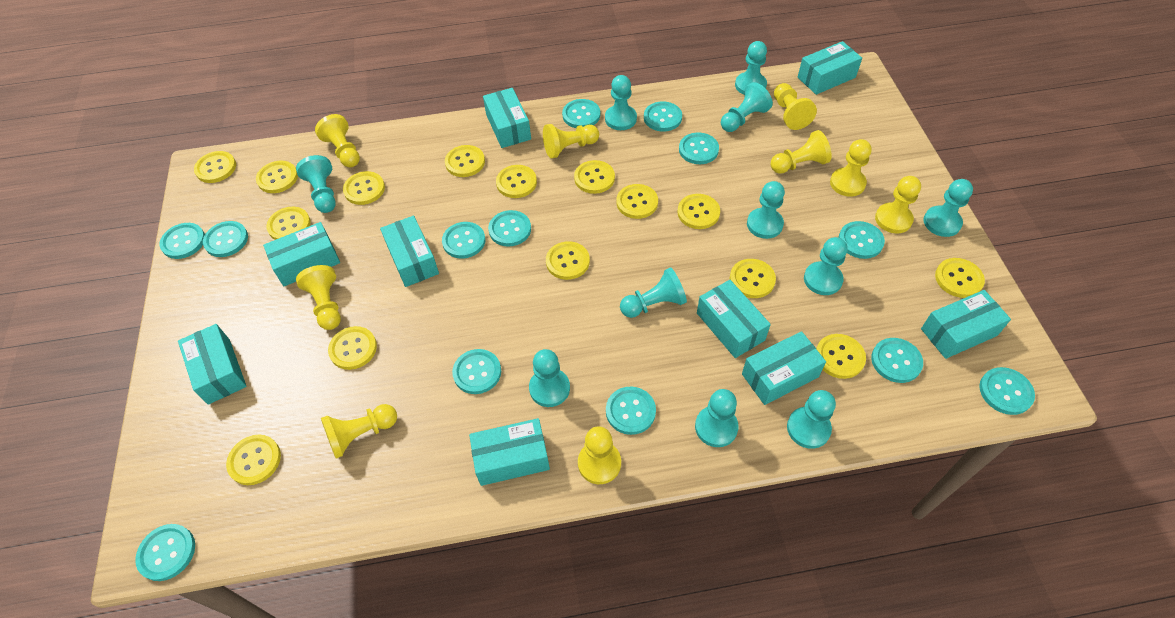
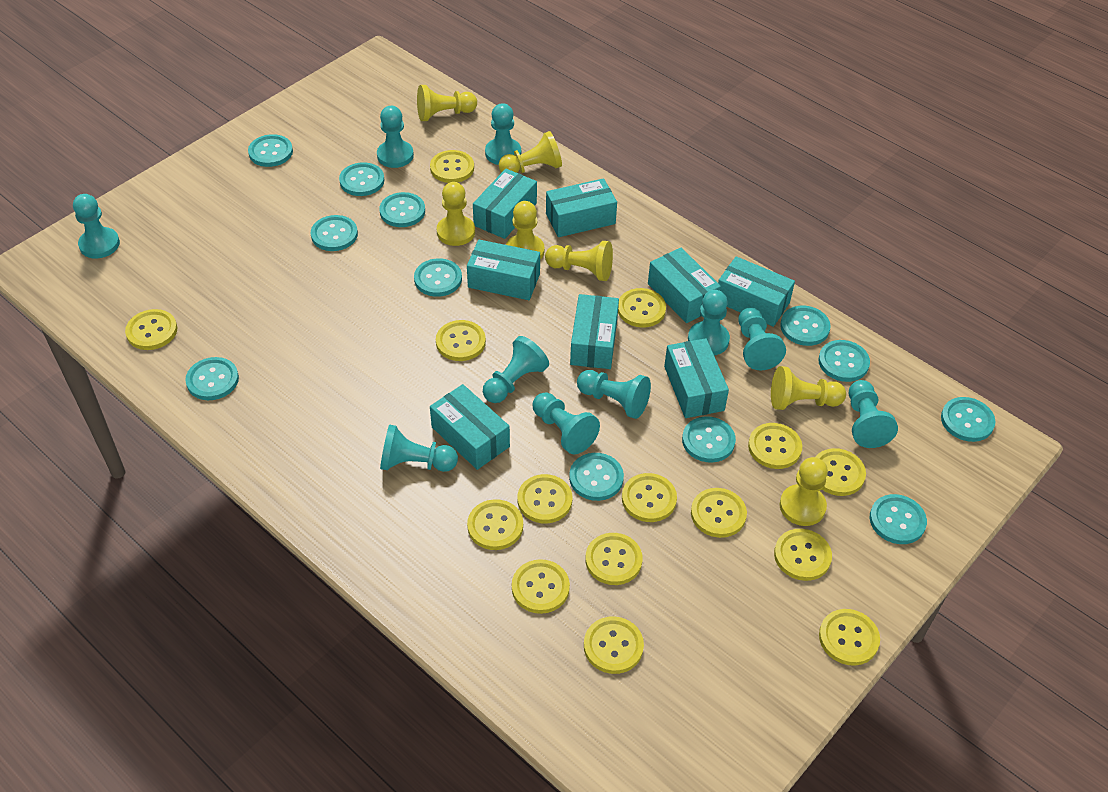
turquoise box: [178,324,247,405] [263,222,340,286] [380,216,439,287] [469,418,550,486] [483,88,531,148] [697,280,771,358] [742,331,826,405] [798,41,862,95] [921,290,1011,359] = 9 -> [430,384,510,470] [467,240,540,300] [473,169,537,239] [546,178,617,237] [570,294,619,369] [648,248,721,323] [664,338,729,418] [718,256,795,327] = 8
turquoise button: [135,524,195,581] [159,223,205,259] [203,221,248,257] [442,222,485,259] [452,349,501,394] [488,210,531,246] [562,99,600,128] [606,387,656,435] [644,101,682,132] [679,133,719,164] [839,221,885,259] [871,338,923,383] [979,367,1035,415] = 13 -> [185,357,239,400] [248,134,293,167] [311,215,358,251] [339,162,384,196] [379,192,425,227] [414,258,462,297] [569,453,624,501] [682,416,736,463] [780,306,831,346] [818,340,870,382] [870,494,927,544] [941,397,996,442] = 12
turquoise pawn: [296,155,336,213] [529,349,570,407] [605,75,637,130] [620,267,687,318] [695,389,739,447] [721,82,773,132] [735,41,767,95] [747,181,785,239] [787,390,836,449] [804,237,848,295] [923,179,973,237] = 11 -> [73,194,120,259] [377,106,414,168] [380,424,458,472] [483,336,549,403] [485,103,521,165] [533,392,600,454] [577,370,651,419] [688,290,730,355] [739,308,786,370] [849,380,898,448] = 10
yellow pawn: [296,265,341,330] [315,114,360,167] [321,404,397,458] [543,124,599,158] [578,426,621,484] [770,130,832,174] [774,83,817,130] [830,139,872,197] [875,176,921,234] = 9 -> [417,85,477,121] [437,182,475,246] [499,131,562,173] [506,201,544,260] [545,241,613,281] [771,366,846,410] [780,457,828,526] = 7

